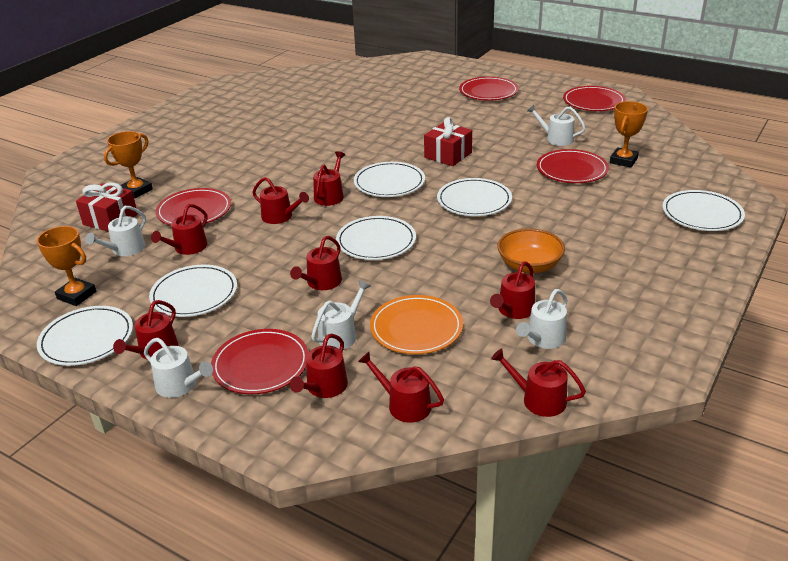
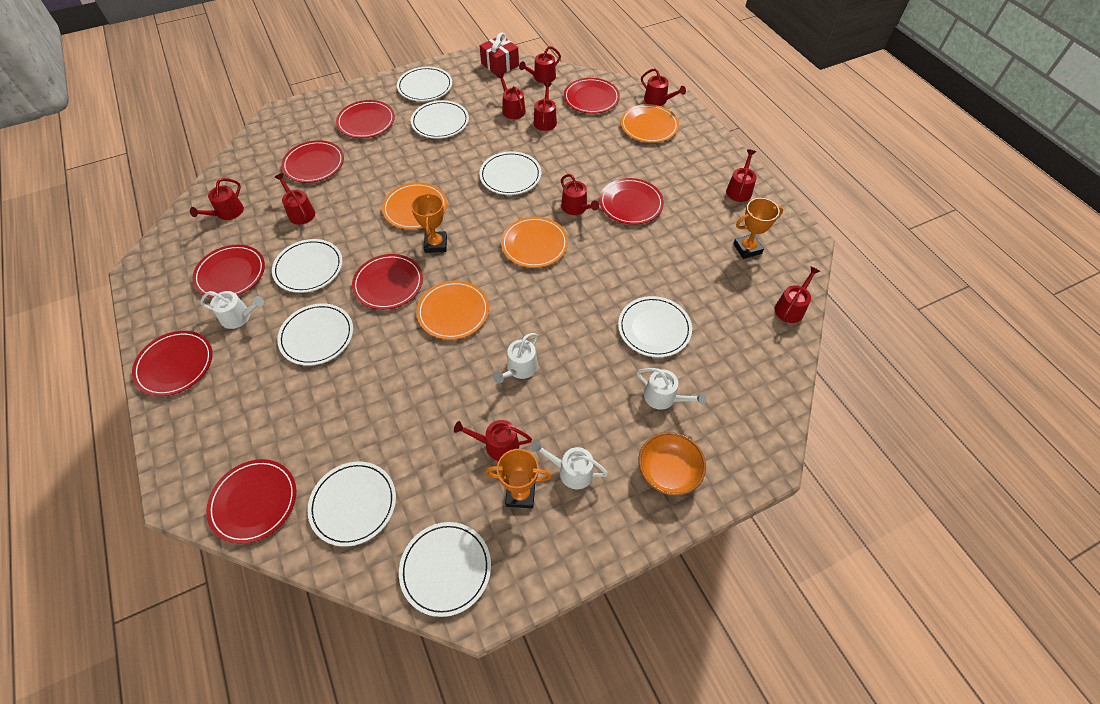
orange plate: [370,295,463,354] = 1 -> [382,182,447,230] [416,281,489,340] [501,217,568,268] [621,104,679,143] = 4
red gift: [76,183,138,232] [424,117,472,166] = 2 -> [479,32,519,76] = 1
red plate: [156,188,231,226] [211,329,309,394] [459,77,519,101] [537,149,609,183] [563,86,626,111] = 5 -> [132,331,213,396] [193,245,265,298] [206,459,296,544] [281,140,344,183] [336,100,395,138] [352,254,423,310] [564,78,620,114] [599,178,664,225] = 8
red watering can: [113,300,178,359] [151,204,208,255] [252,177,309,224] [290,236,342,290] [290,333,348,398] [313,151,345,206] [358,352,444,423] [490,261,535,319] [491,348,586,417] = 9 -> [190,178,244,220] [275,173,315,225] [454,420,532,461] [497,72,526,119] [519,46,561,83] [534,82,557,131] [561,174,599,215] [641,68,686,106] [726,149,757,202] [774,266,820,323] = 10
white plate: [37,306,133,366] [149,265,237,317] [336,216,416,260] [354,162,425,197] [437,178,512,216] [662,190,745,231] = 6 -> [272,239,343,293] [277,303,353,366] [308,462,396,547] [397,67,452,101] [399,522,491,617] [411,100,469,139] [479,151,541,195] [618,296,692,357] = 8
white watering can: [85,206,146,256] [144,338,213,398] [311,280,370,350] [516,289,568,349] [527,105,586,146] = 5 -> [200,291,264,329] [493,333,538,384] [531,440,608,489] [637,368,706,410] = 4

